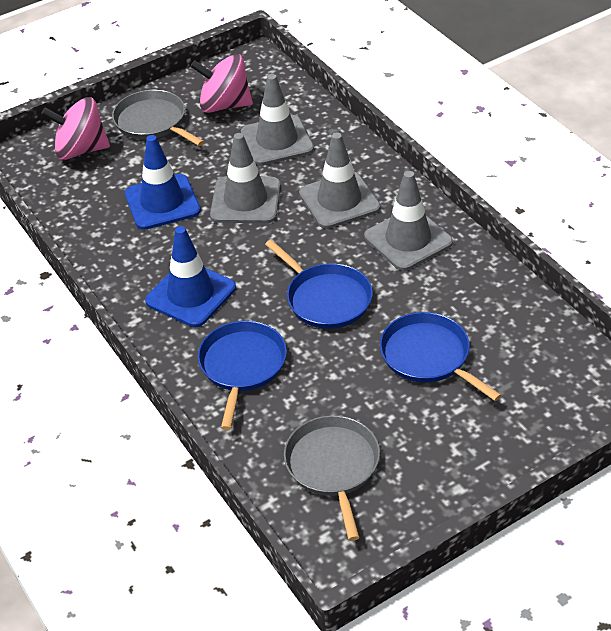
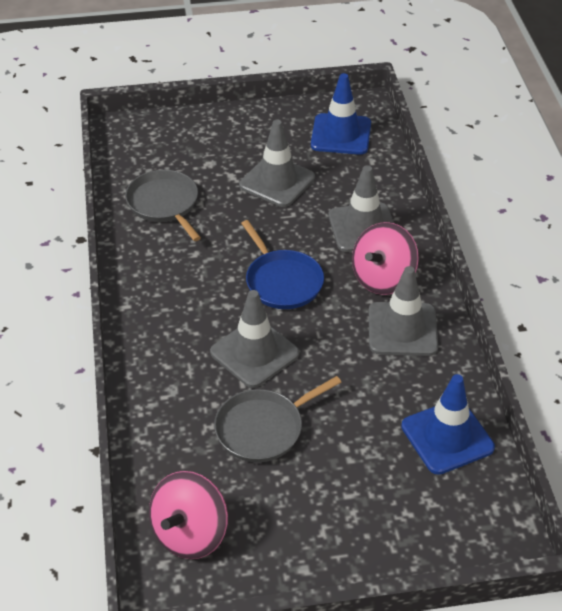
blue pan: [198,321,287,430] [265,240,373,329] [380,312,502,401] = 3 -> [241,220,324,309] = 1

